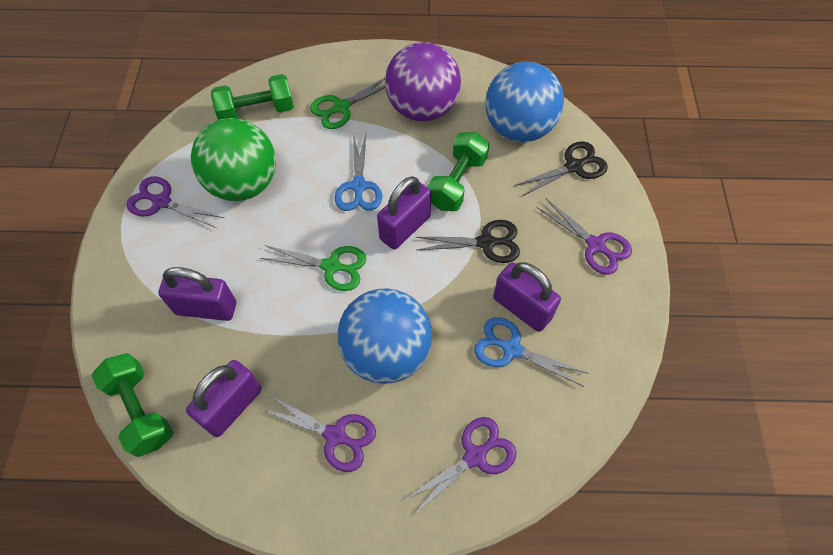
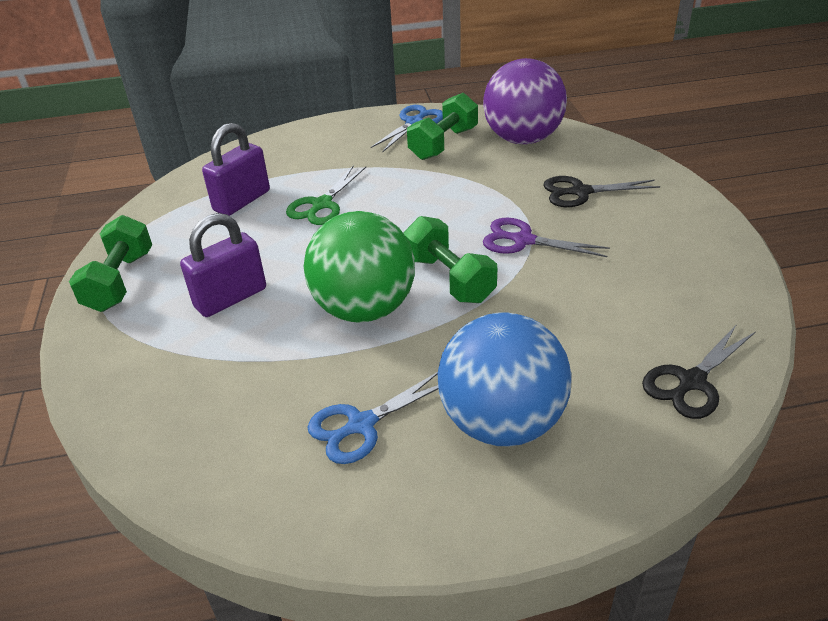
blue ball: [337,288,432,384] [485,62,564,142] = 2 -> [438,313,572,446] = 1
green scissors: [260,245,366,291] [310,78,386,129] = 2 -> [286,165,366,225] = 1
purple padlock: [158,267,236,321] [186,360,262,437] [377,176,431,250] [493,262,561,332] = 4 -> [180,213,266,317] [202,123,270,216] = 2
purple scissors: [126,177,224,228] [261,394,376,472] [403,417,516,516] [537,199,632,275] = 4 -> [483,218,610,257] = 1

